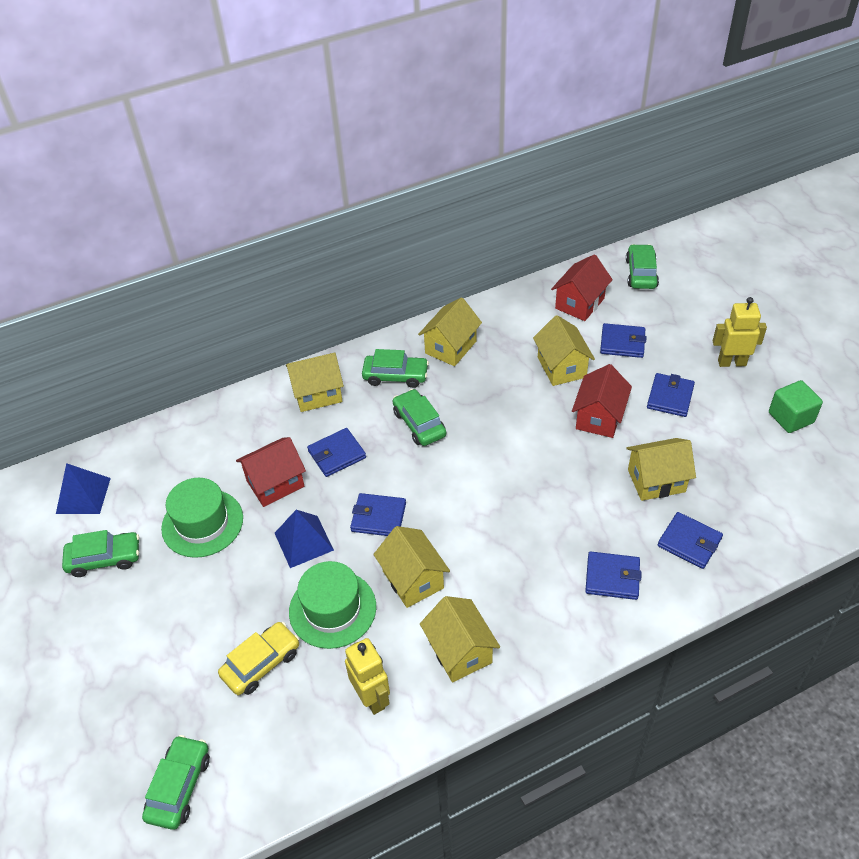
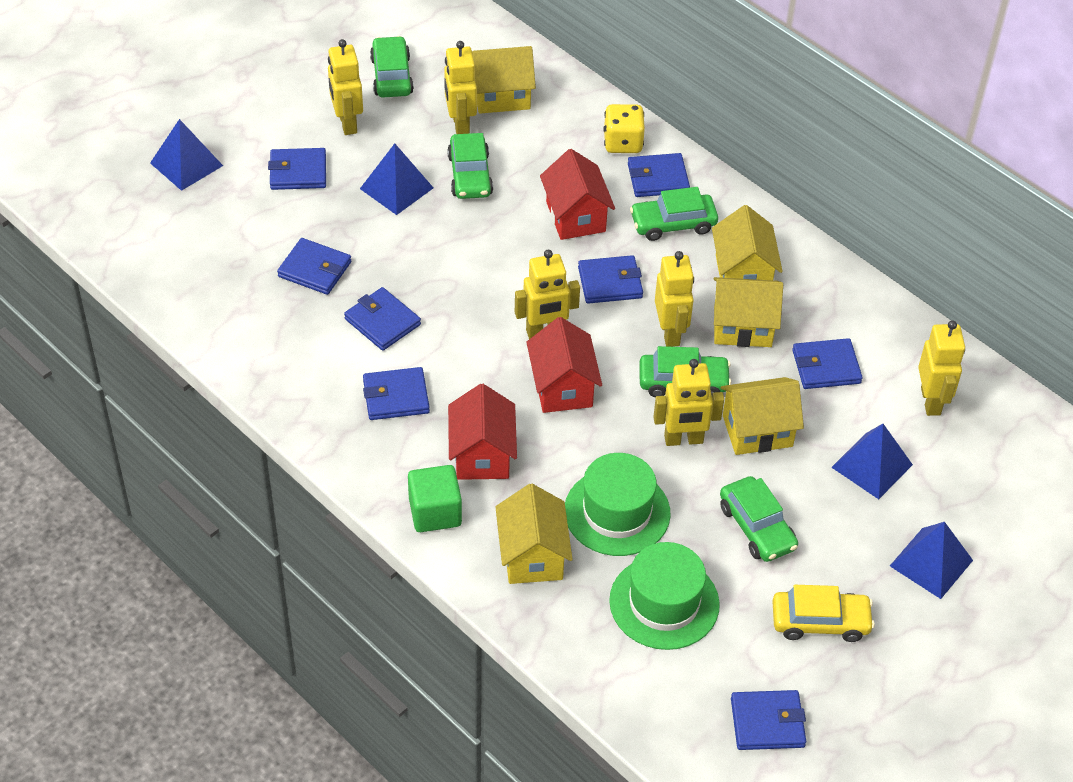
blue pyramid: [56,463,111,514] [275,510,334,568] = 2 -> [150,119,223,191] [360,143,433,215] [831,424,913,499] [890,522,973,599] = 4
blue wallet: [307,428,366,477] [350,493,406,536] [585,551,642,600] [600,323,646,358] [647,373,695,417] [658,512,723,569] = 6 -> [268,148,326,190] [277,238,351,295] [344,287,421,351] [363,367,430,420] [578,255,643,304] [628,153,690,197] [731,690,806,750] [792,338,863,389] = 8
yellow dice: none = 0 -> [604,104,645,153] = 1
yellow house: [286,353,344,412] [373,526,450,608] [418,297,482,366] [420,596,500,682] [533,315,595,386] [626,438,696,501] = 6 -> [472,46,536,114] [495,484,573,584] [712,205,783,280] [714,277,783,347] [721,377,804,455] = 5
yellow robot: [345,638,390,715] [713,297,767,367] = 2 -> [328,39,363,135] [444,41,477,134] [515,250,580,339] [653,359,724,446] [655,251,694,347] [918,320,965,416] = 6

